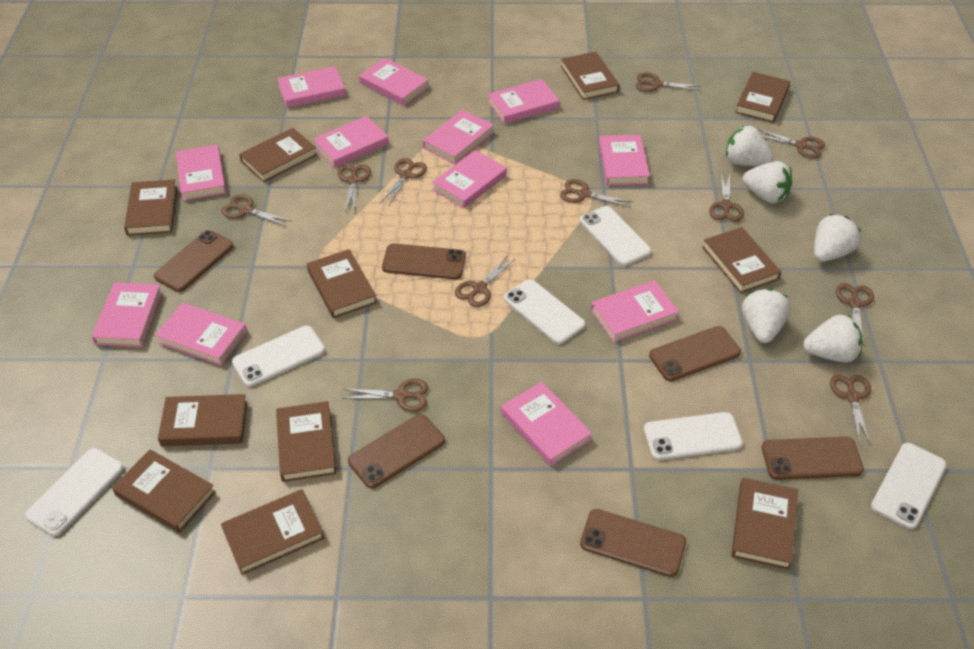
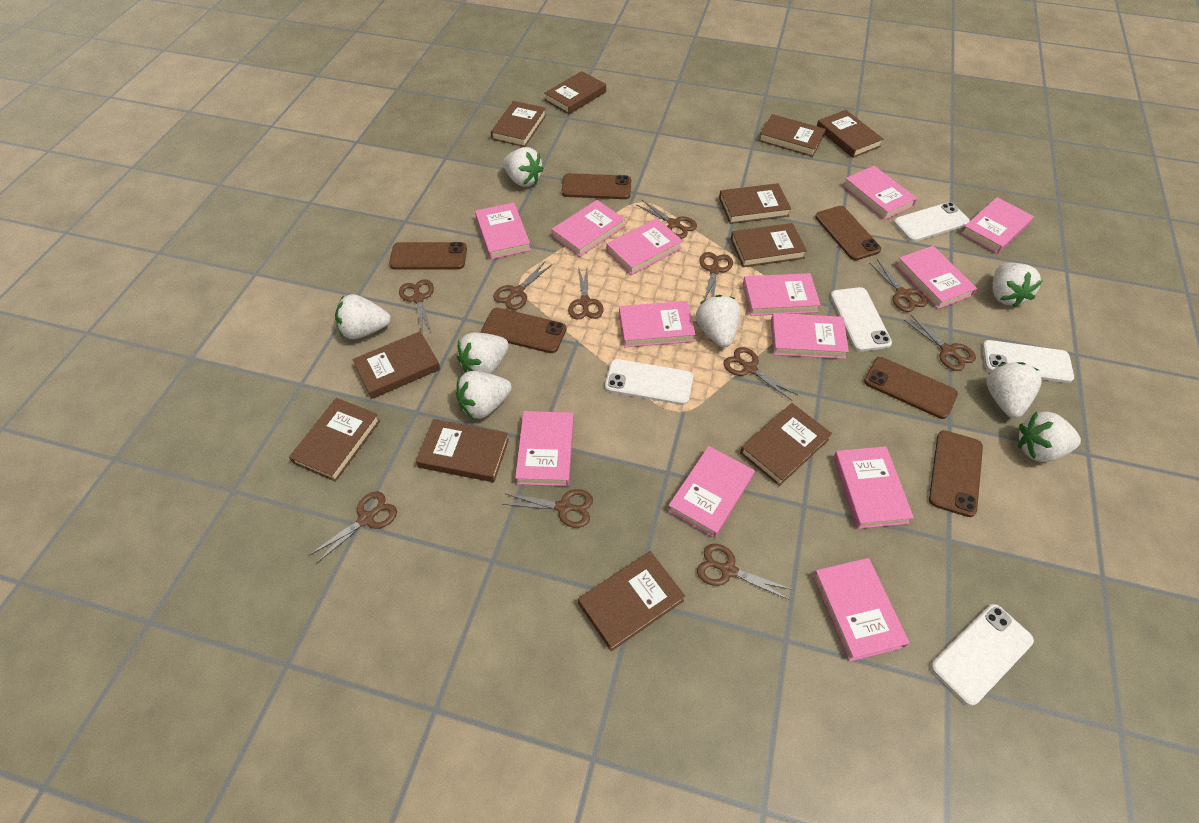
pink book: [92,282,162,347] [155,303,247,366] [176,145,226,201] [277,66,346,108] [313,116,389,168] [359,58,429,106] [423,110,494,164] [432,150,507,209] [488,79,559,124] [501,382,592,466] [591,280,679,342] [599,135,650,185] = 12 -> [475,202,531,259] [515,411,574,486] [551,200,625,257] [606,218,683,275] [619,301,696,347] [668,446,755,538] [743,273,821,316] [771,313,849,359] [813,558,909,662] [833,446,914,529] [843,166,917,220] [896,246,977,309] [961,197,1034,254] = 13
white phone: [25,448,124,536] [232,326,325,387] [504,279,585,344] [580,206,651,266] [644,412,743,460] [871,443,947,529] = 6 -> [605,359,693,405] [830,287,892,352] [893,202,970,242] [931,604,1034,706] [982,340,1074,383] = 5
white strawberry: [726,125,773,166] [742,288,791,343] [743,161,792,204] [803,315,862,363] [814,214,861,262] = 5 -> [335,294,391,339] [456,371,512,419] [457,332,509,374] [503,147,544,187] [696,295,741,347] [987,362,1041,418] [992,263,1043,308] [1018,411,1081,462] = 8

